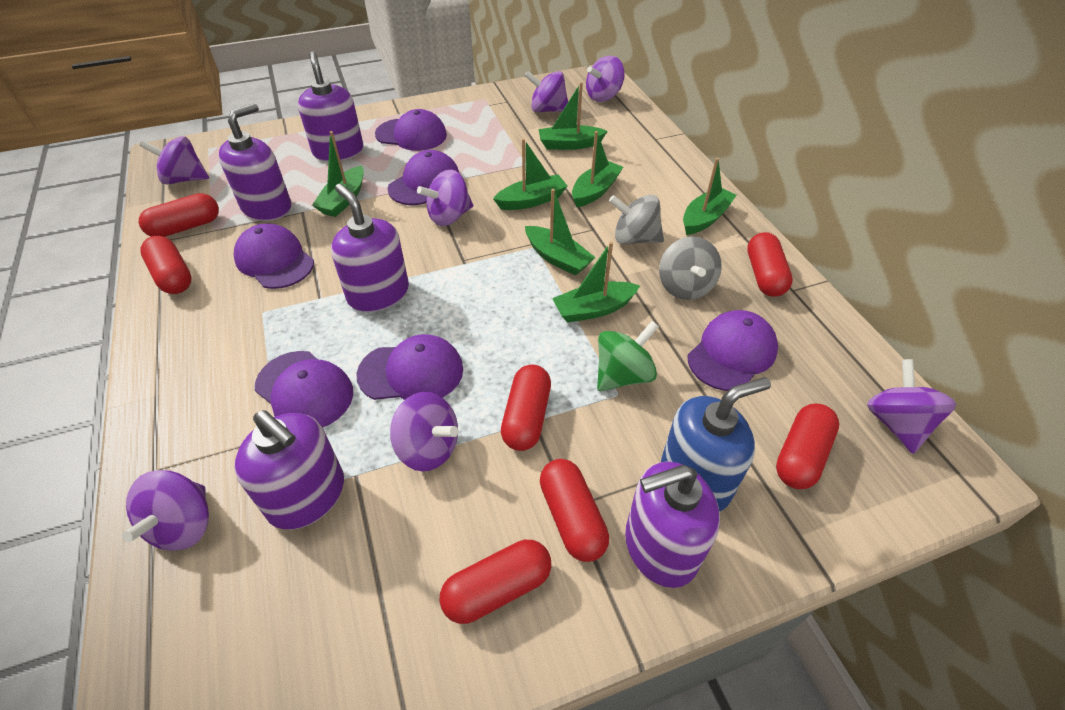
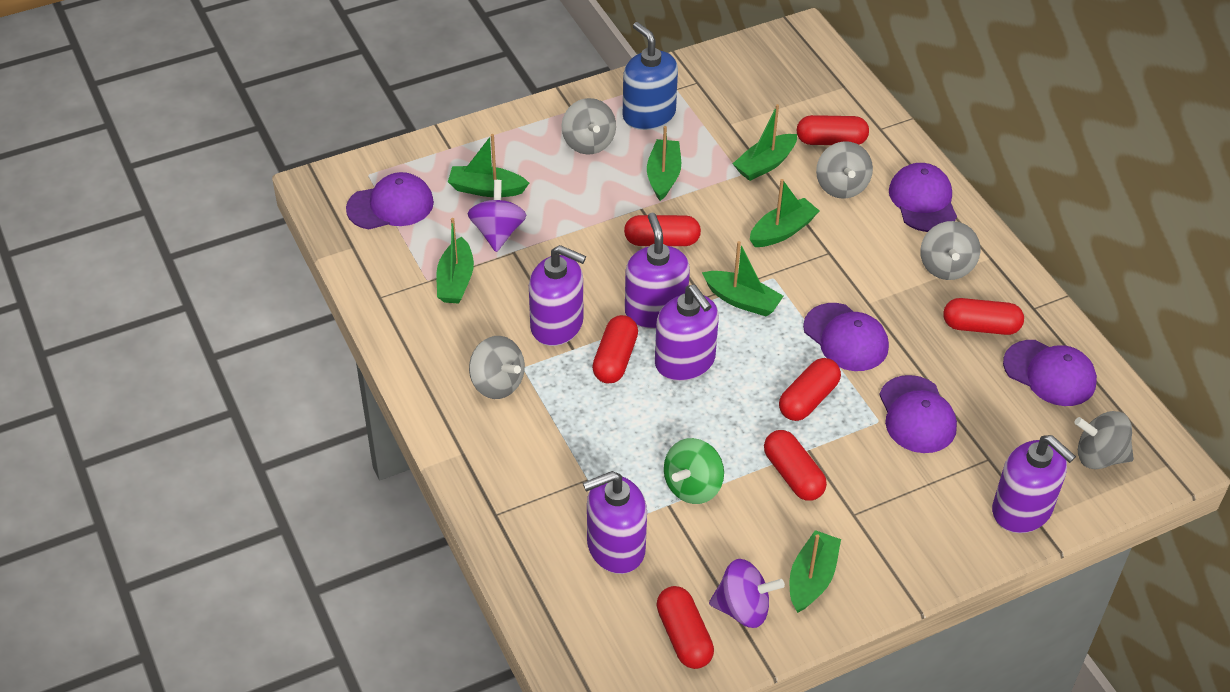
grey spinning top: [609,195,664,245] [659,236,722,300] = 2 -> [469,336,525,399] [562,98,616,155] [816,141,873,199] [920,221,980,280] [1074,411,1134,469] = 5
purple cap: [234,223,314,289] [255,351,353,427] [357,334,463,400] [375,109,447,151] [387,150,460,205] [688,310,778,391] = 6 -> [346,172,434,230] [803,303,889,371] [879,375,957,453] [889,163,957,232] [1003,340,1097,406] = 5
purple spinning top: [122,470,209,551] [139,136,209,185] [390,392,459,472] [417,170,473,226] [524,71,568,112] [586,56,625,102] [867,359,956,454] = 7 -> [468,180,526,252] [709,559,785,628] = 2

